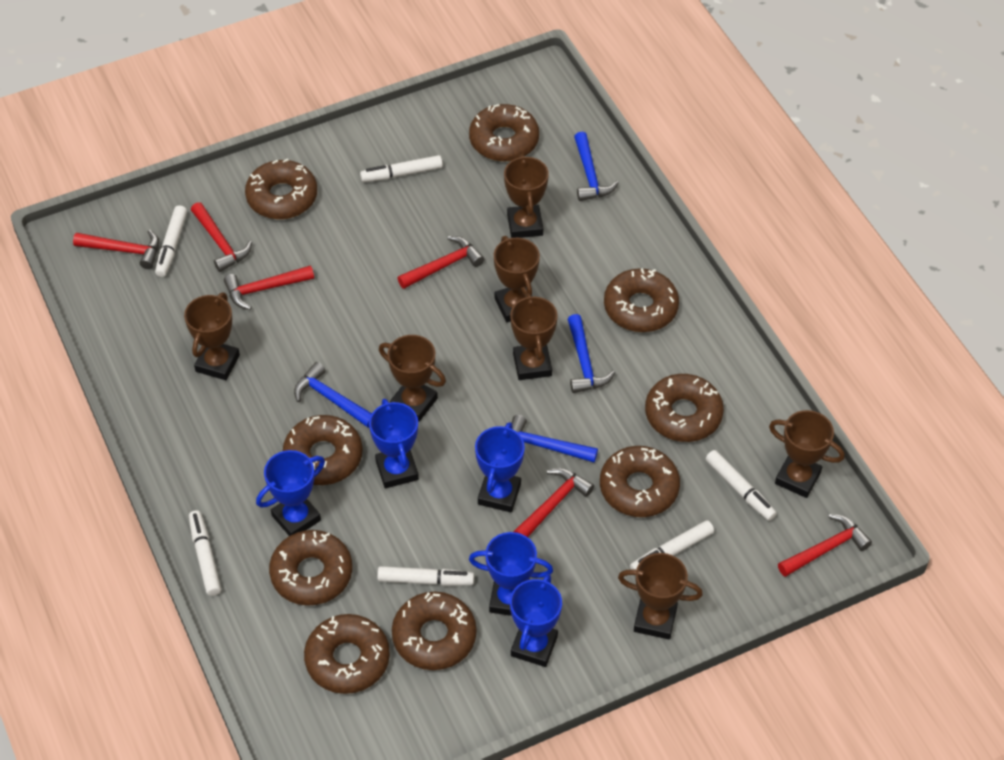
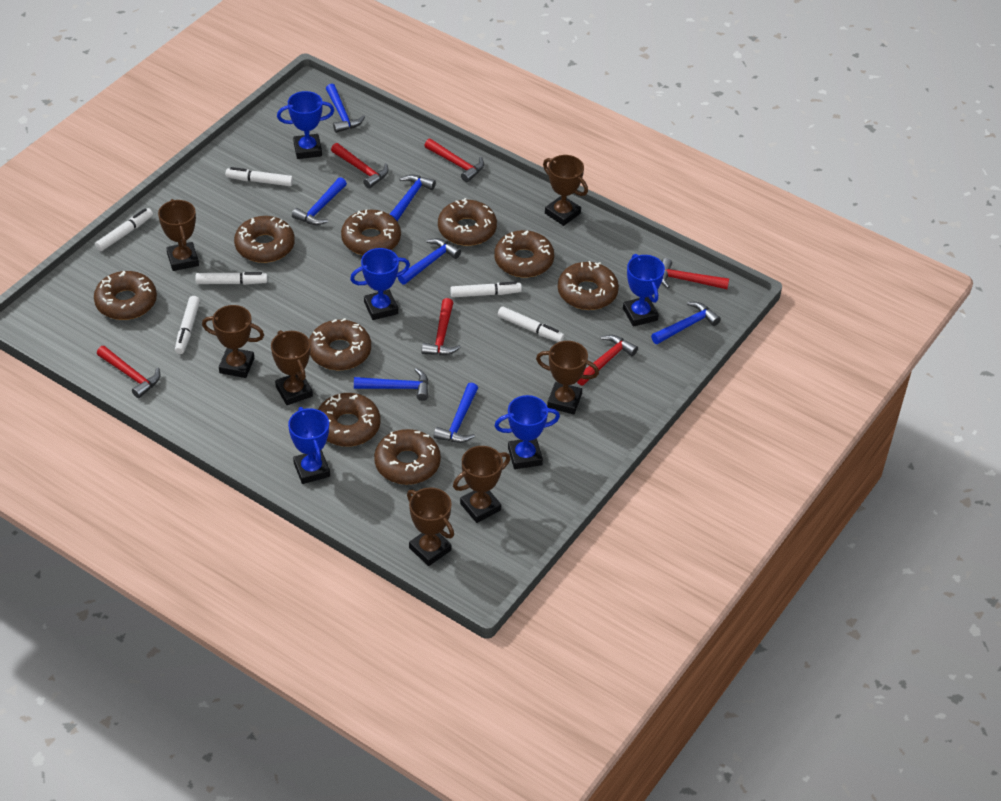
blue hammer: [294,362,372,428] [512,415,598,463] [568,314,615,393] [574,132,619,201] = 4 -> [292,177,347,225] [326,84,365,133] [354,368,429,401] [390,175,436,221] [398,238,461,285] [434,383,478,443] [651,302,721,344] = 7

